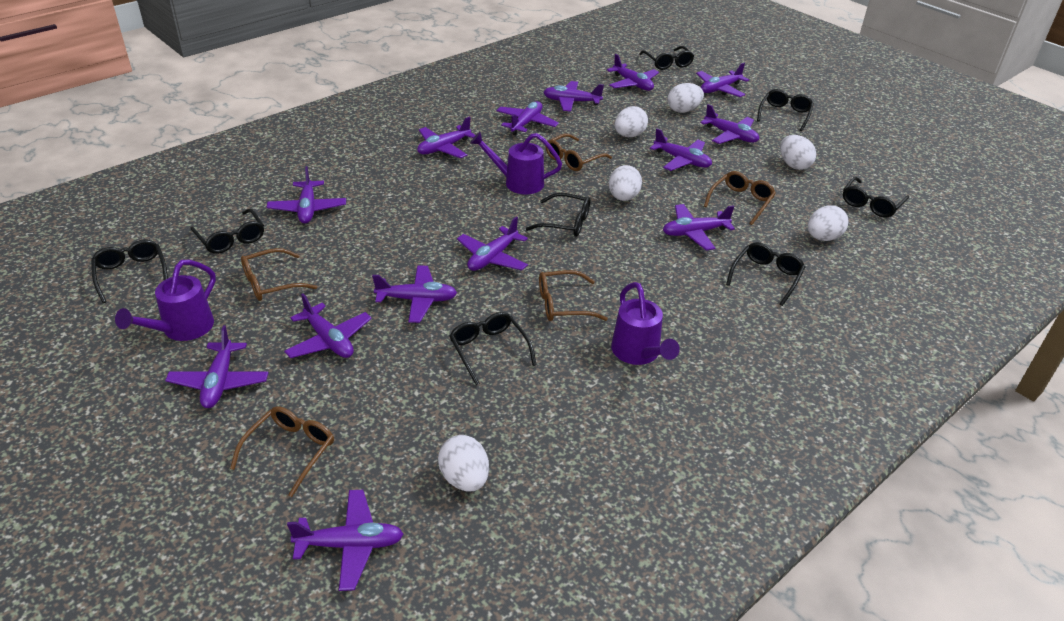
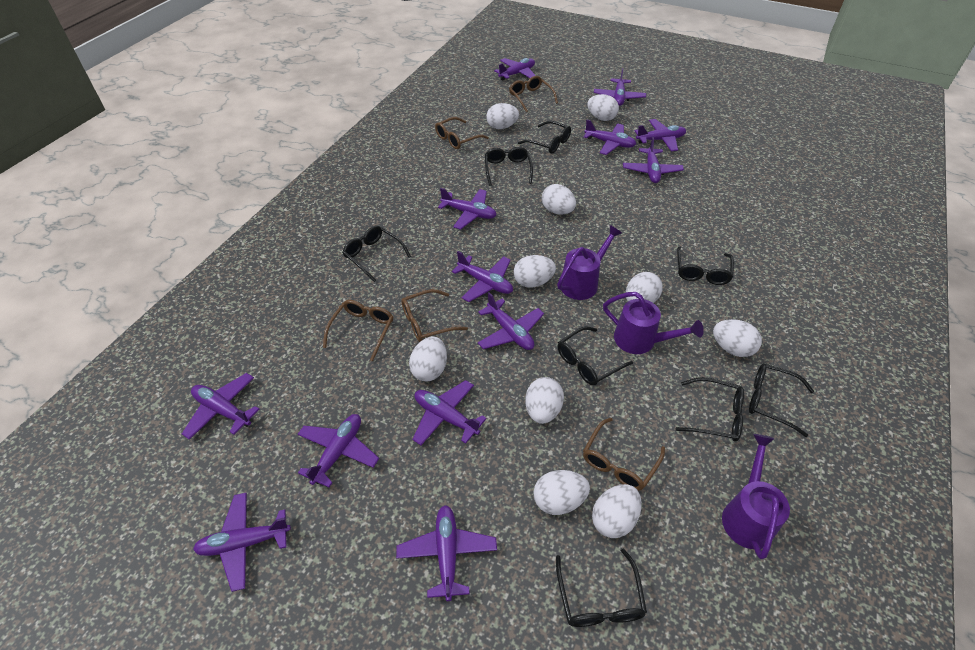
purple plane: [165,326,269,408] [267,166,346,223] [284,294,372,358] [287,490,404,591] [372,265,457,323] [417,117,476,158] [457,216,528,271] [496,101,559,135] [543,81,604,112] [607,54,659,91] [650,128,712,171] [663,204,735,251] [696,63,749,97] [700,104,759,144] = 14 -> [182,373,259,440] [193,493,291,592] [297,414,379,487] [396,505,497,601] [412,380,487,445] [438,188,496,230] [452,251,513,302] [478,292,544,350] [494,58,536,80] [583,120,636,155] [594,68,646,106] [623,137,684,183] [635,119,686,151] = 13
white egg: [438,435,489,491] [609,165,642,201] [615,106,648,137] [668,83,704,113] [780,135,816,170] [808,205,849,241] = 6 -> [409,337,447,382] [486,103,519,129] [513,255,556,288] [525,377,564,424] [533,470,590,515] [542,184,576,214] [587,94,619,121] [592,484,642,538] [626,272,663,303] [713,319,762,357] = 10

